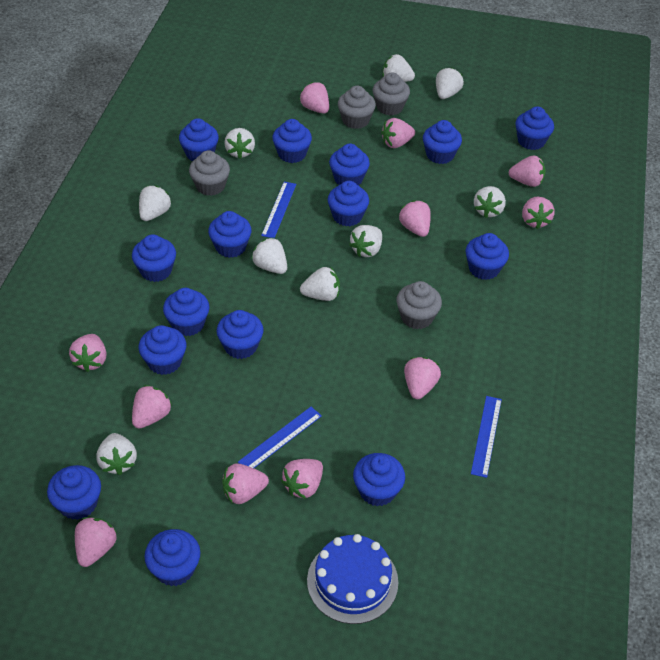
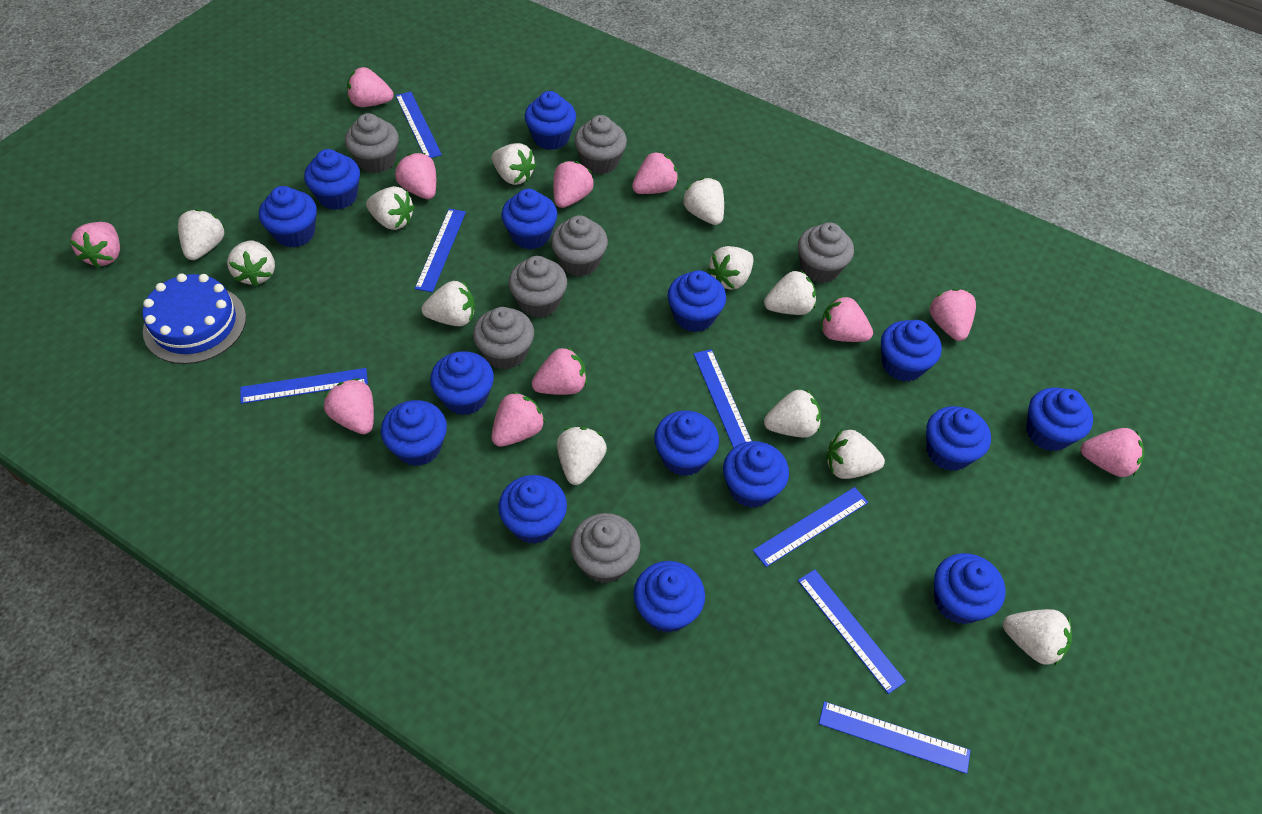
blue ruler: [238,407,322,468] [261,182,296,238] [471,396,502,478] = 3 -> [240,368,368,404] [396,92,442,158] [415,209,466,292] [694,349,752,448] [753,487,868,567] [798,569,906,694] [819,701,971,774] = 7
grey cupcake: [189,150,230,196] [338,86,376,129] [373,73,410,115] [396,281,442,329] = 4 -> [345,113,399,173] [473,307,534,370] [508,256,567,318] [551,215,608,276] [571,513,640,583] [574,115,627,174] [798,222,854,283] = 7
white strawberry: [96,433,137,475] [139,185,171,221] [224,128,255,159] [252,237,287,274] [300,267,340,301] [349,225,382,257] [383,54,415,82] [436,67,464,99] [474,186,506,218] = 9 -> [178,209,225,260] [227,241,275,287] [366,186,415,230] [422,281,475,326] [492,143,536,185] [557,427,607,485] [682,178,724,225] [708,246,753,290] [764,270,816,315] [764,389,821,438] [826,430,885,479] [1003,609,1072,666] = 12

